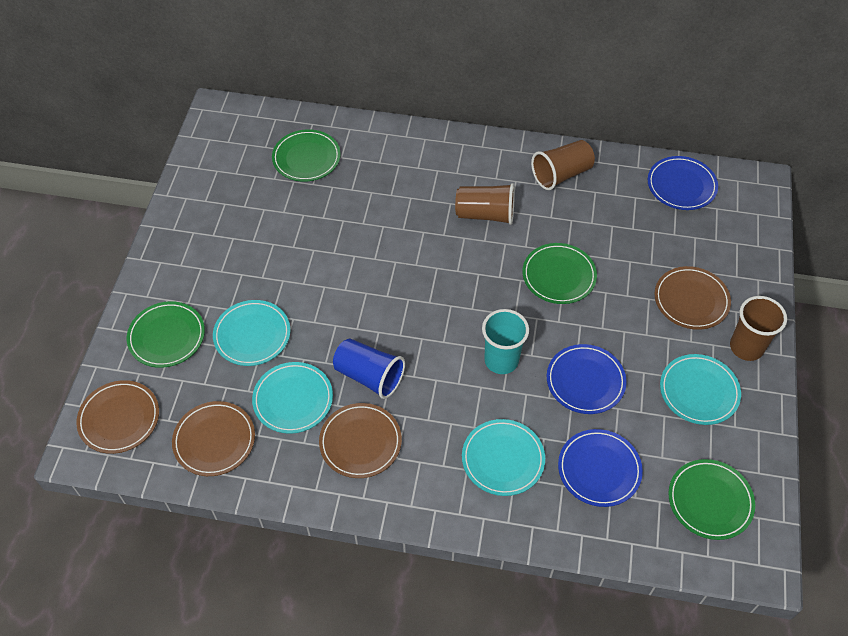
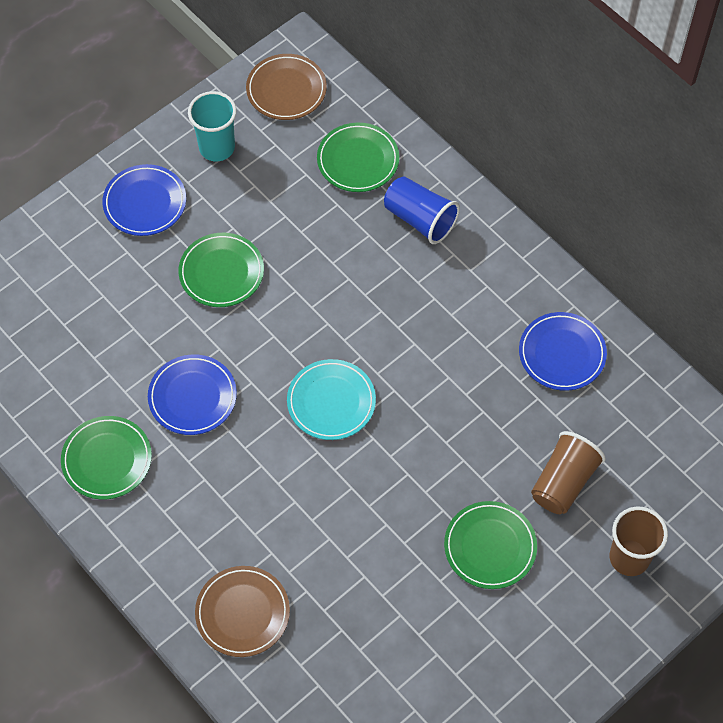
brown cup: [455,183,515,225] [531,140,595,190] [730,296,787,361] = 3 -> [531,431,606,514] [609,507,668,576] = 2
brown plate: [76,380,159,454] [172,401,255,476] [319,403,402,478] [655,266,731,330] = 4 -> [195,566,290,657] [246,54,327,120] = 2
turquoise plate: [213,300,290,366] [252,362,333,434] [462,419,545,496] [660,354,741,425] = 4 -> [287,359,376,440] = 1

